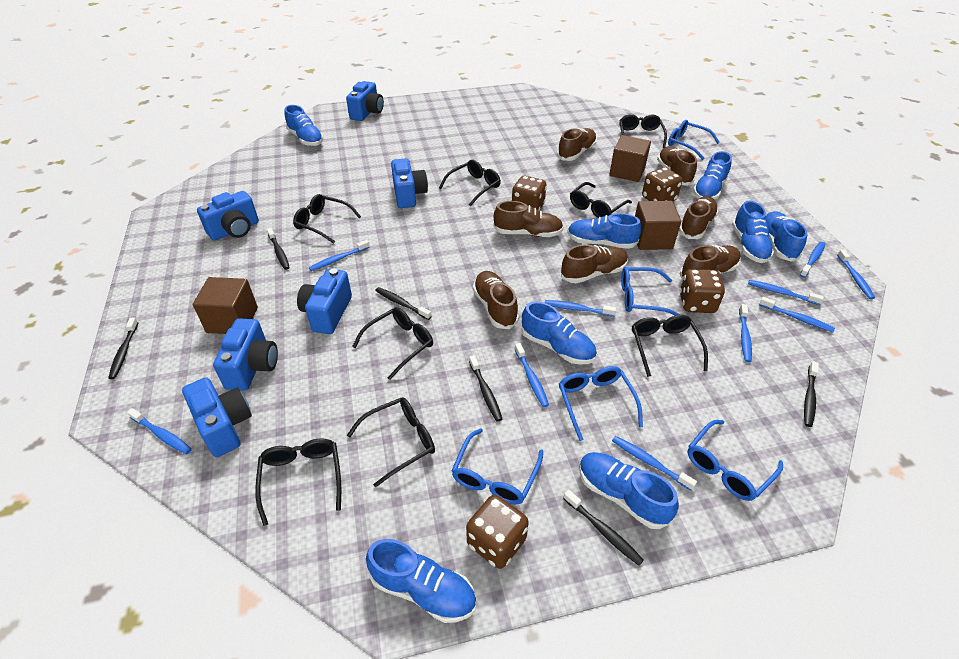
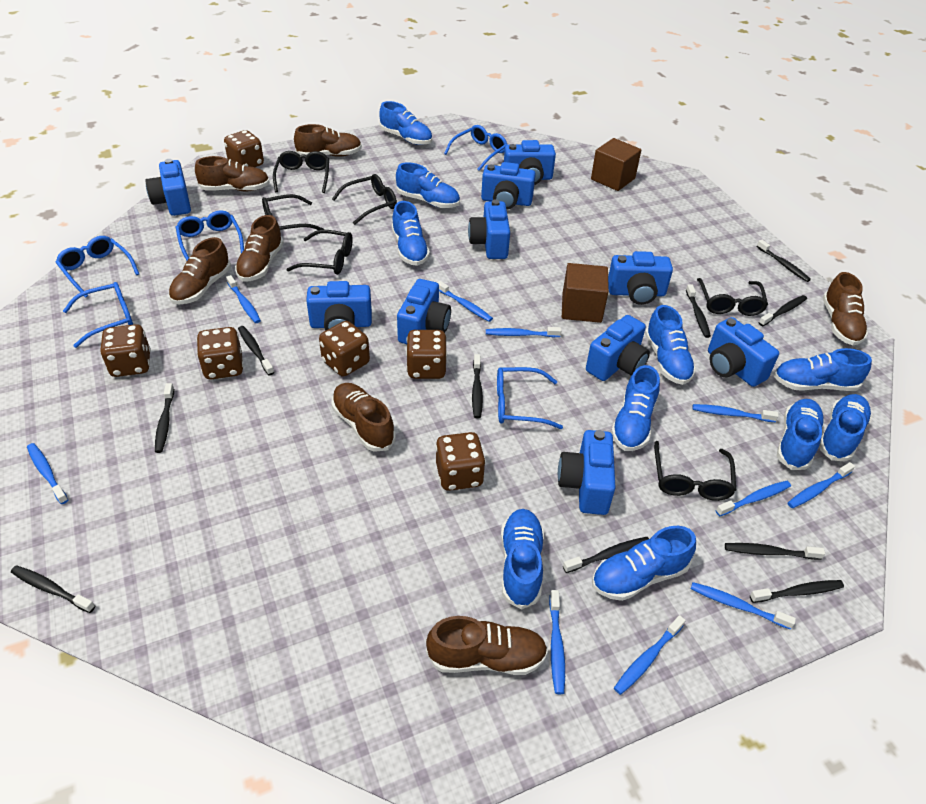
black glasses: [255,438,341,526] [293,194,361,244] [347,397,435,487] [352,307,433,380] [439,160,501,206] [570,182,632,218] [619,114,667,148] [632,315,708,377] = 8 -> [262,194,324,230] [273,151,329,193] [286,230,353,275] [332,174,397,225] [654,441,736,501] [697,278,768,316] = 6
black toothbrush: [108,317,138,379] [267,228,290,270] [375,287,432,320] [469,355,502,422] [563,490,644,566] [804,361,819,427] = 6 -> [11,566,95,613] [155,383,174,453] [238,326,274,375] [472,354,483,419] [563,537,649,573] [686,284,711,338] [725,543,825,560] [750,580,844,603] [756,240,811,282] [759,295,807,326] = 10
blue camera: [182,377,252,457] [197,191,259,240] [213,318,278,391] [297,268,352,334] [346,81,384,121] [391,158,428,208] = 6 -> [145,159,191,216] [306,281,372,330] [397,279,451,344] [468,199,510,259] [481,162,536,210] [504,140,556,185] [558,430,616,515] [586,315,650,381] [608,251,673,305] [708,317,779,387] = 10
blue shoe: [285,105,324,146] [366,539,476,623] [521,301,597,365] [567,213,641,249] [579,452,679,529] [693,151,732,200] [732,201,774,263] [765,211,807,262] = 8 -> [379,101,432,145] [392,201,430,266] [396,162,460,208] [501,509,544,610] [592,526,696,601] [611,365,660,451] [645,305,696,385] [774,348,872,391] [777,399,825,470] [819,394,872,461] = 10
brown cube: [193,277,258,334] [609,135,651,182] [635,201,681,250] = 3 -> [562,263,609,323] [591,138,641,191] = 2
brown dice: [466,495,529,569] [512,176,547,211] [642,167,683,201] [679,269,725,313] = 4 -> [100,324,151,377] [197,327,244,379] [224,130,264,167] [319,321,370,377] [406,330,447,379] [435,432,486,491] = 6

